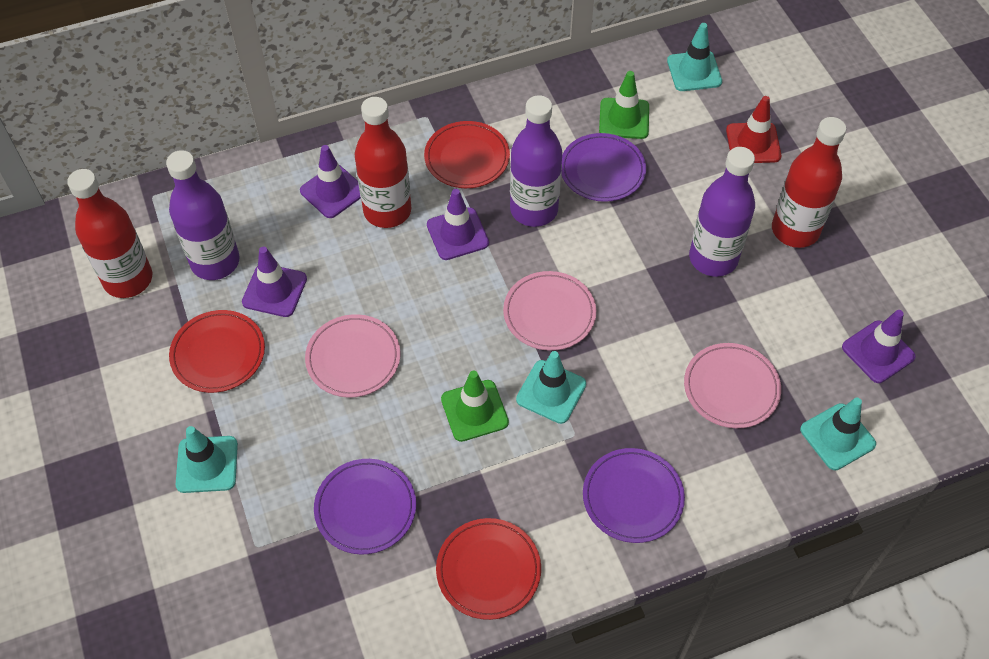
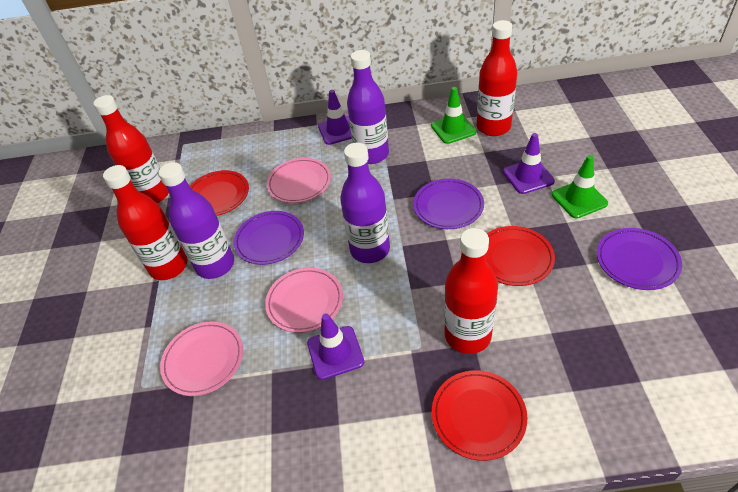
purple traffic cone: [242,247,307,317] [300,145,361,218] [427,189,489,260] [842,310,916,383] = 4 -> [307,313,364,380] [318,90,352,145] [503,133,555,194] = 3
red bottle: [67,169,152,298] [355,97,411,228] [772,117,846,248] = 3 -> [93,95,169,203] [103,165,188,280] [444,228,498,354] [477,20,517,136] = 4
red traffic cone: [726,96,781,163] = 1 -> none = 0
turquoise traffic cone: [176,426,238,493] [516,351,586,424] [667,23,722,91] [800,398,876,470] = 4 -> none = 0

